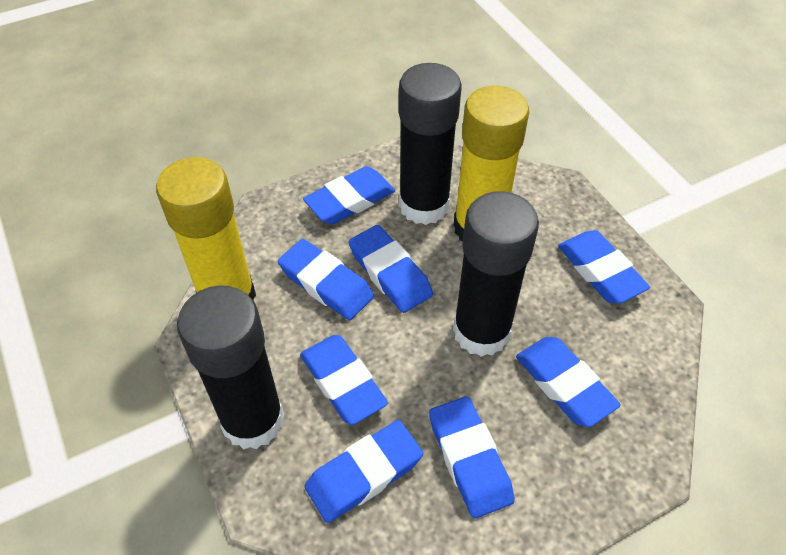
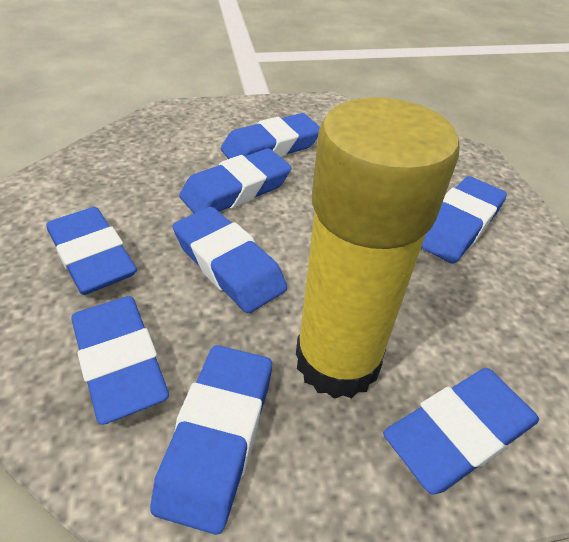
black glue stick: [177,285,284,449] [399,63,462,225] [453,191,539,357] = 3 -> none = 0
yellow glue stick: [156,157,256,301] [454,85,529,241] = 2 -> [296,97,459,399] = 1

